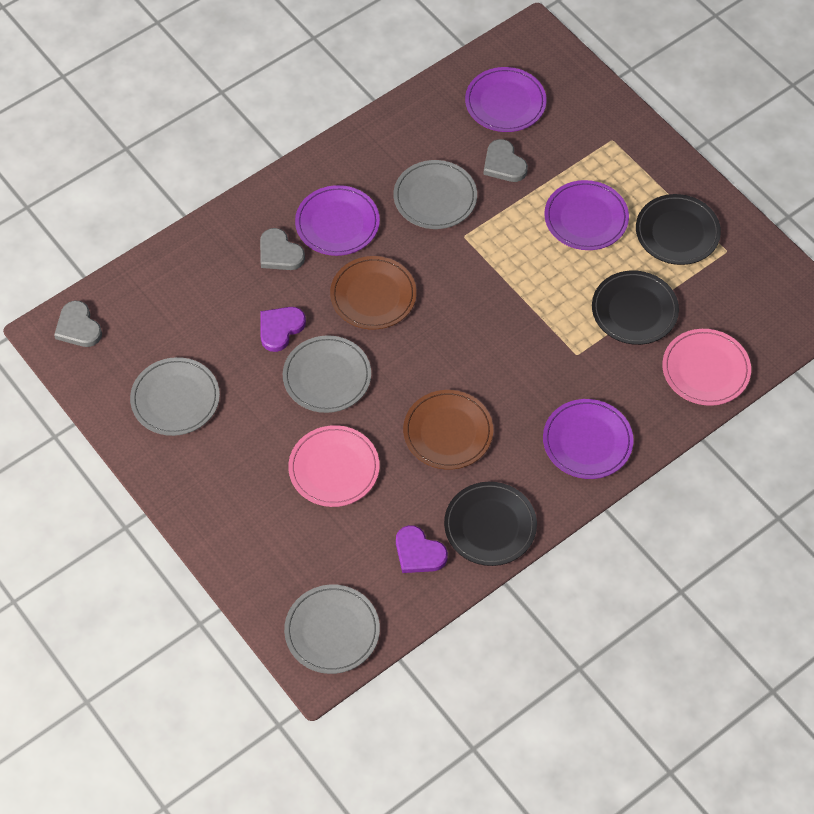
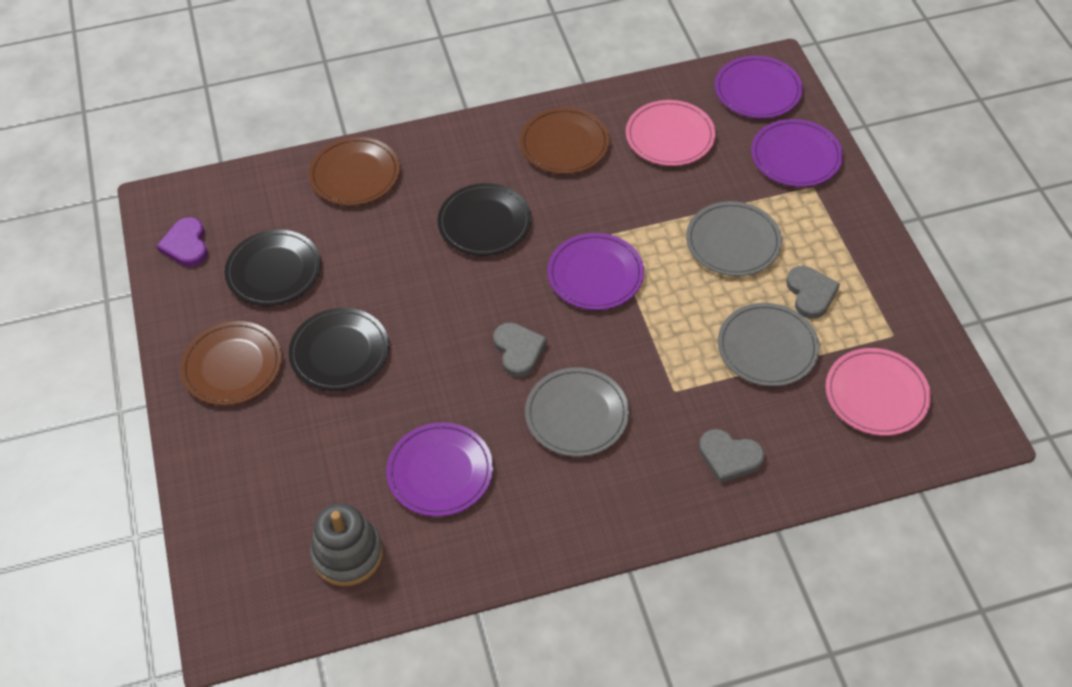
brown plate: [330,256,417,329] [403,390,493,470] = 2 -> [180,321,282,406] [309,137,400,206] [520,107,610,174] = 3
grey plate: [130,357,220,436] [283,335,371,413] [284,585,380,674] [394,160,477,229] = 4 -> [525,367,629,457] [686,201,782,276] [718,303,819,386] = 3
grey stacking toy: none = 0 -> [310,503,383,586] = 1
purple heart: [260,307,306,352] [396,525,448,573] = 2 -> [157,217,208,267] = 1

